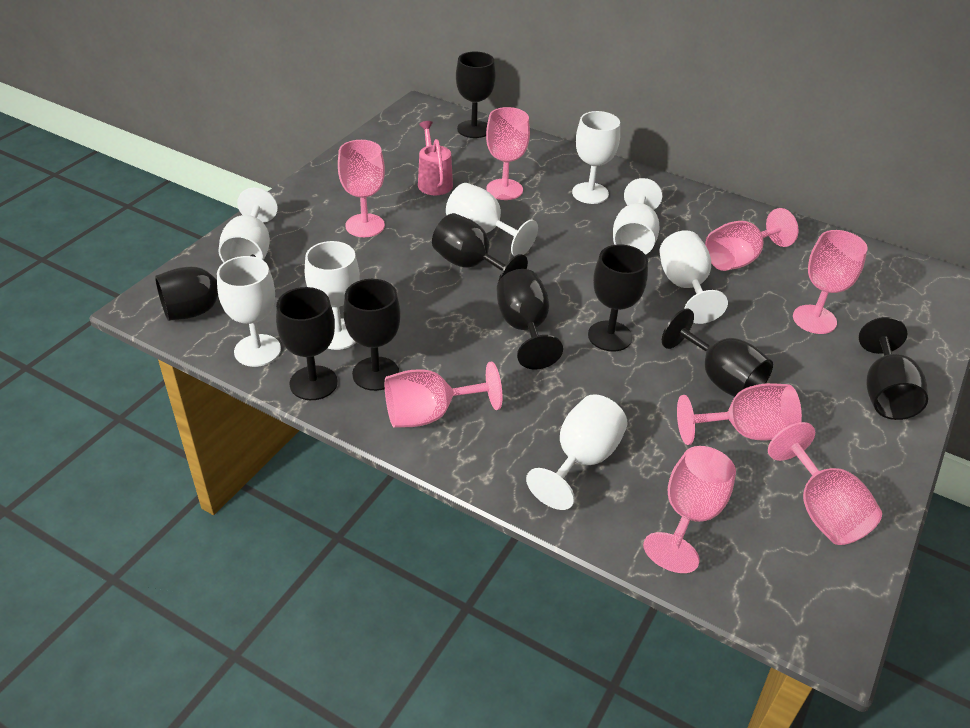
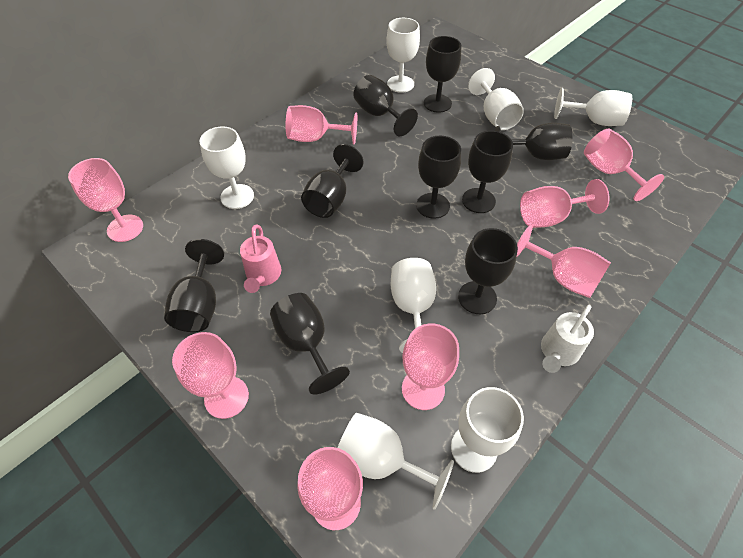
white goblet: [217,256,281,367] [218,188,278,263] [305,241,360,350] [446,183,538,256] [526,394,628,510] [572,111,620,204] [613,178,662,255] [659,230,728,324] = 8 -> [199,126,254,209] [338,413,454,510] [386,18,420,93] [391,258,436,353] [451,387,524,473] [468,68,524,130] [554,88,632,126] = 7
white watering can: none = 0 -> [541,305,594,373] = 1

